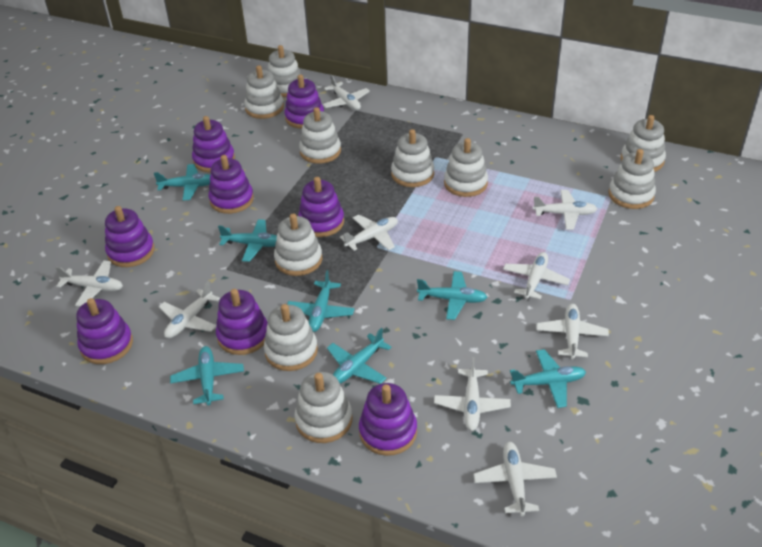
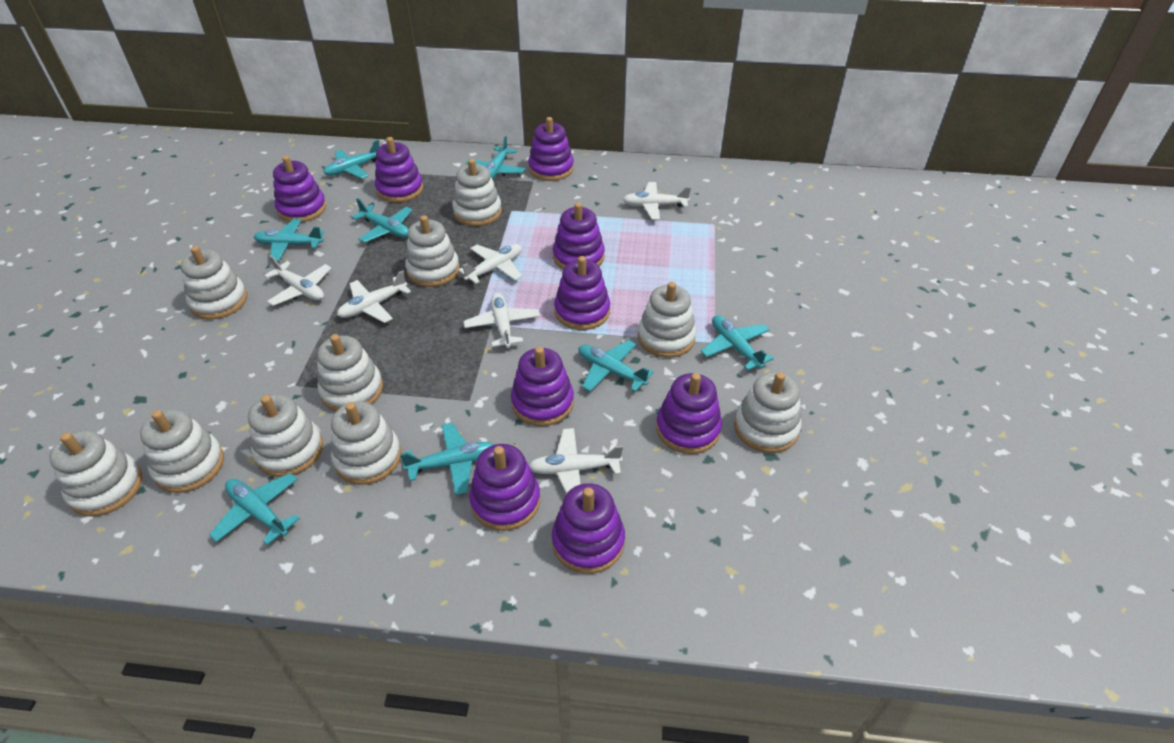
purple stacking toy: [76,298,133,364] [105,206,155,267] [192,116,235,172] [208,155,254,214] [216,289,268,355] [284,75,324,129] [298,177,344,237] [359,383,417,456] = 8 -> [273,156,327,223] [375,137,423,203] [469,444,540,531] [511,347,574,426] [528,117,574,181] [552,483,625,574] [553,202,605,269] [554,256,610,330] [656,373,722,454] = 9
turquoise plane: [154,164,210,200] [170,346,244,405] [218,219,277,262] [287,270,355,332] [327,328,391,384] [417,271,487,320] [510,349,586,408] = 7 -> [209,473,300,545] [254,219,324,261] [323,140,380,179] [352,198,412,243] [400,423,494,495] [466,136,525,180] [579,340,654,392] [701,315,774,370] = 8
white plane: [56,260,123,307] [159,281,220,338] [322,75,370,110] [340,215,398,251] [434,357,511,431] [473,442,557,516] [503,252,570,300] [533,190,597,230] [536,304,609,359] = 9 -> [264,255,331,306] [337,270,411,323] [458,244,522,284] [463,293,540,348] [529,428,623,494] [623,182,691,220] = 6

